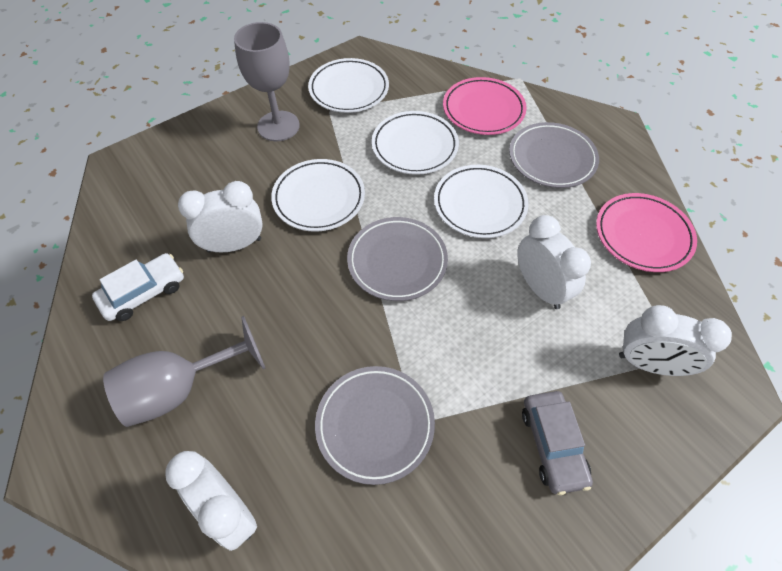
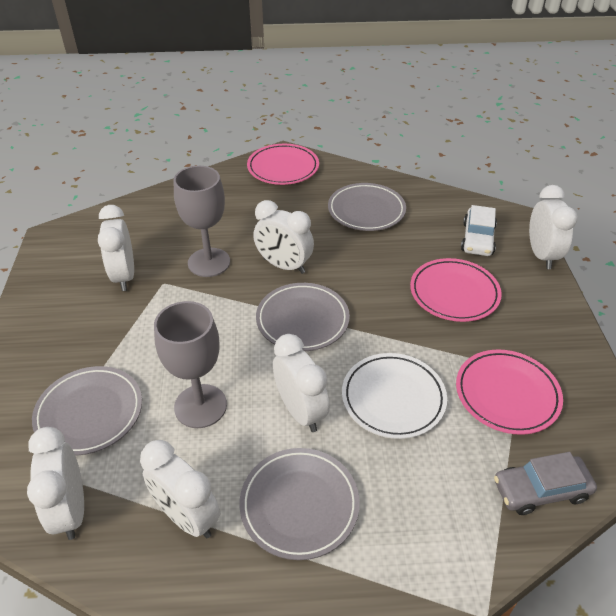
grey plate: [315,366,435,485] [347,217,448,301] [509,122,599,188] = 3 -> [32,366,142,455] [240,448,360,560] [256,283,350,351] [328,183,406,231] = 4
pink plate: [443,77,527,135] [596,193,697,272] = 2 -> [247,144,319,185] [410,258,502,322] [456,350,563,435] = 3
white clock: [165,451,257,551] [178,181,263,253] [517,215,591,309] [619,305,732,376] = 4 -> [27,427,84,540] [98,205,134,291] [140,440,221,538] [253,200,314,274] [273,334,330,432] [529,185,578,269] = 6
white plate: [271,159,365,232] [308,58,389,113] [372,111,459,175] [434,165,529,238] = 4 -> [342,353,447,439] = 1

